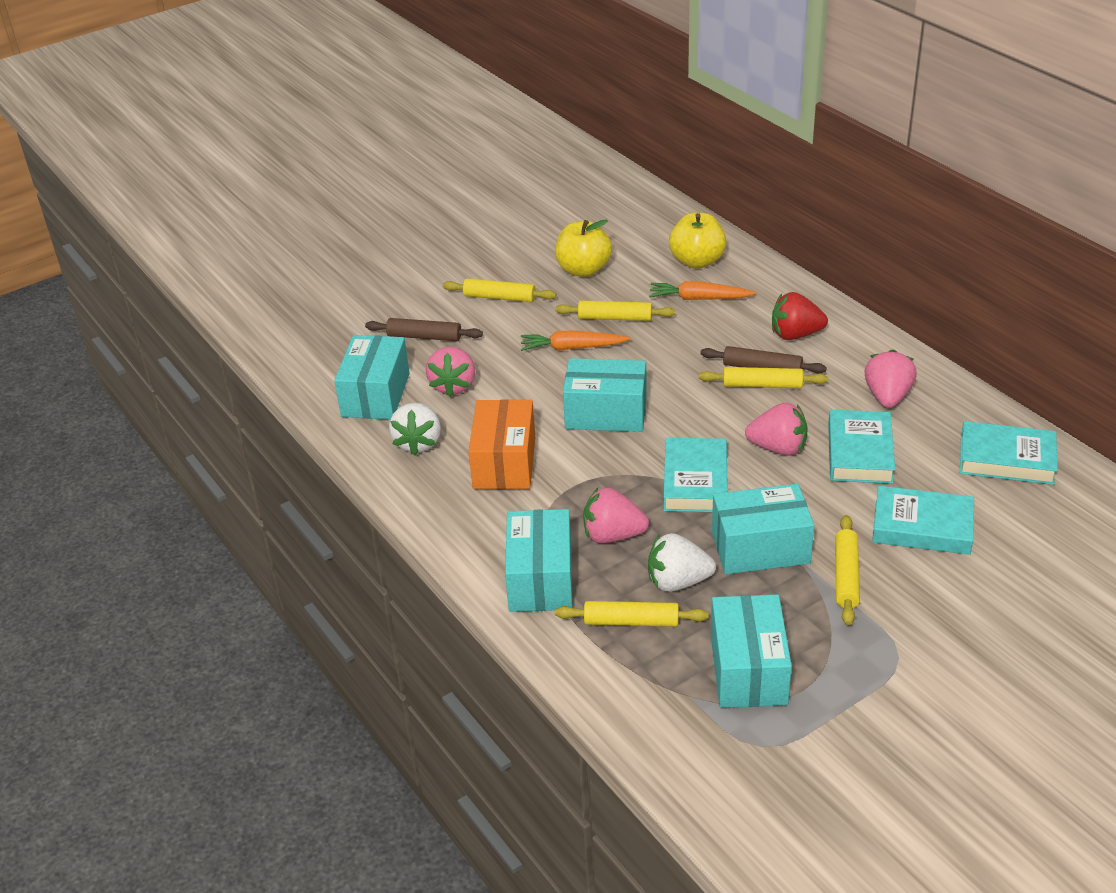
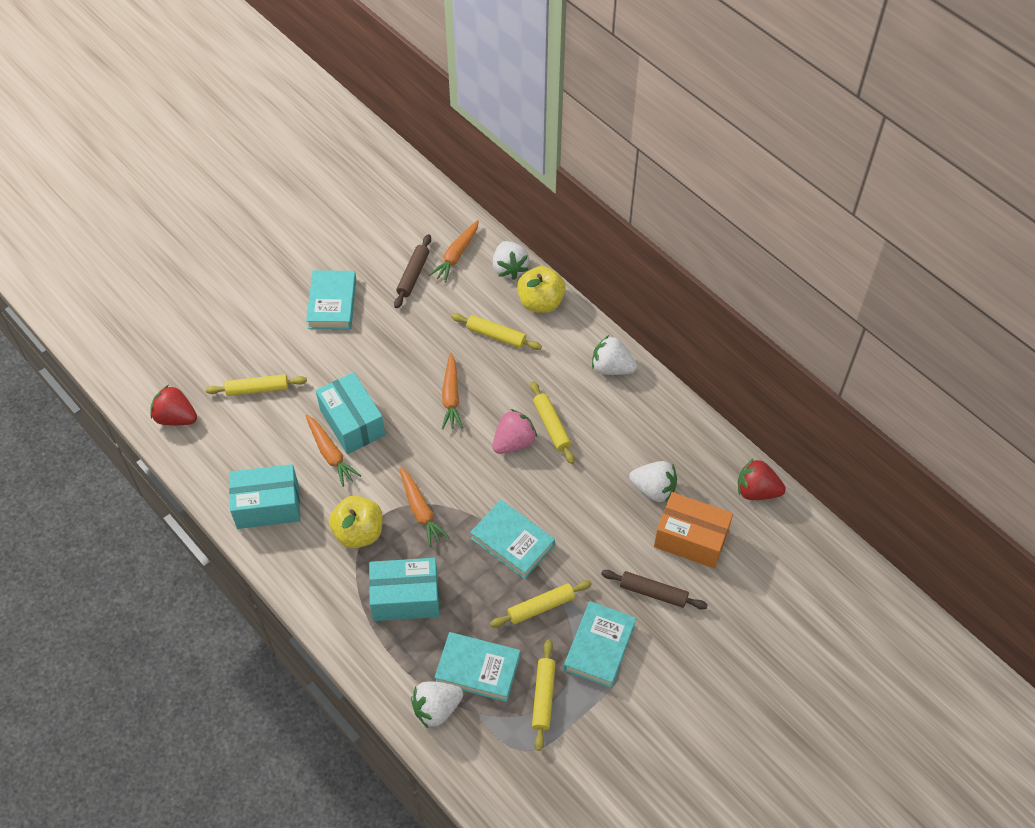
orange carrot: [521,330,631,351] [649,281,756,300] = 2 -> [306,415,361,487] [399,467,450,547] [429,220,479,283] [442,353,463,429] = 4
pink strawberry: [426,347,475,397] [583,488,649,543] [745,403,808,456] [864,349,917,408] = 4 -> [493,409,537,454] = 1
red strawberry: [772,292,828,340] = 1 -> [150,385,197,425] [738,458,786,500] = 2
turquoise box: [334,335,410,420] [505,509,573,612] [563,358,647,432] [711,595,792,708] [712,484,814,574] = 5 -> [229,464,300,529] [316,372,385,454] [369,558,439,621] = 3
white strawberry: [389,403,441,455] [648,533,716,592] = 2 -> [411,681,463,728] [493,241,529,280] [592,335,637,375] [629,461,677,503] = 4

